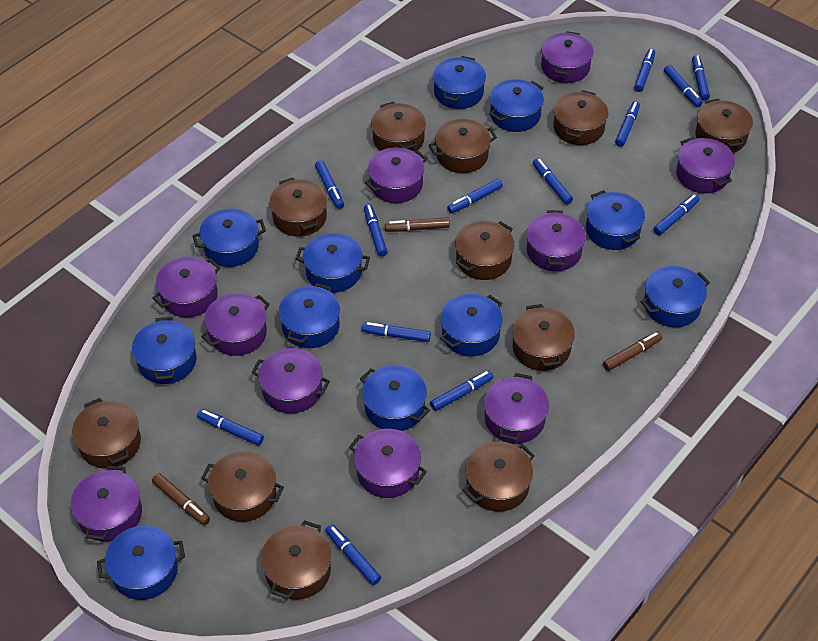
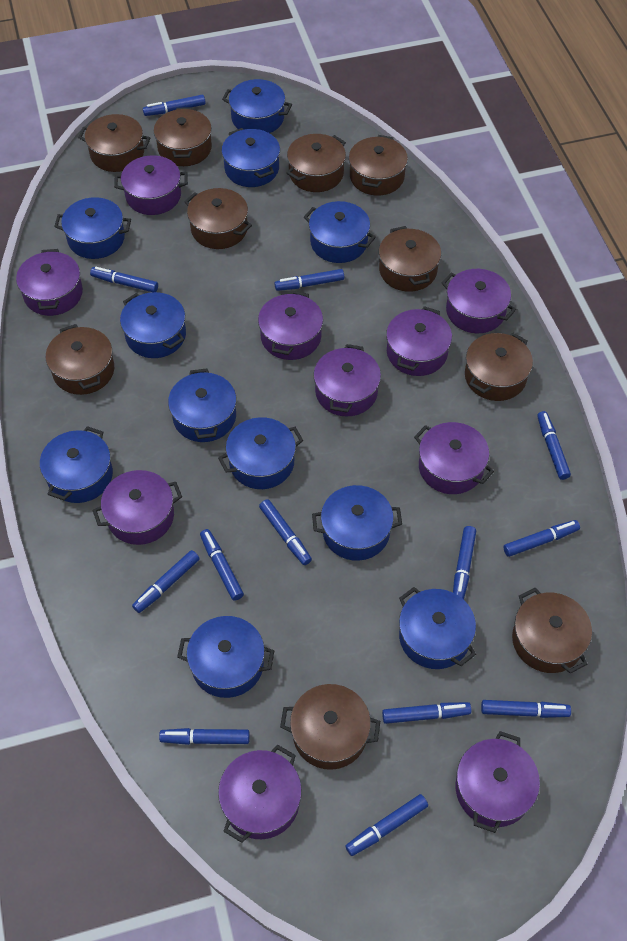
brown marker: [152,473,210,525] [385,217,450,232] [603,332,662,371] = 3 -> none = 0
brown pot: [72,398,141,469] [201,451,284,522] [261,520,332,600] [269,178,327,237] [371,102,426,152] [429,119,497,173] [455,221,514,280] [463,442,535,512] [512,304,575,371] [554,90,608,145] [695,99,753,153] = 11 -> [46,324,114,395] [78,114,150,172] [154,107,212,166] [184,188,252,249] [280,684,380,770] [287,134,346,192] [349,135,408,196] [379,226,441,292] [465,333,533,401] [512,588,592,674] = 10

